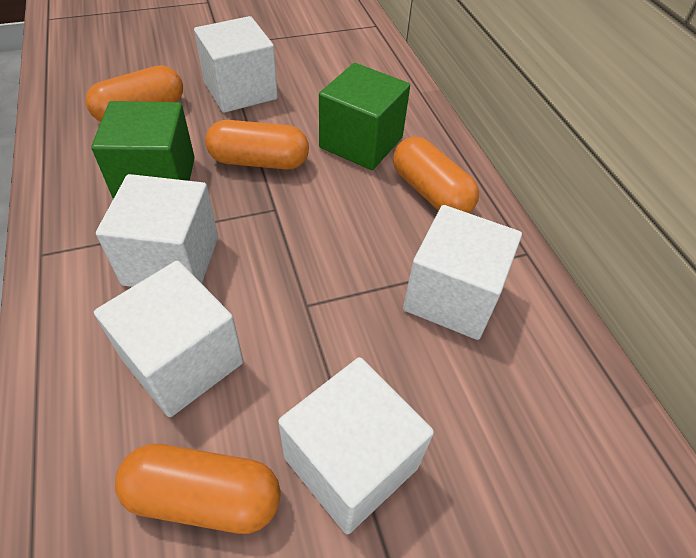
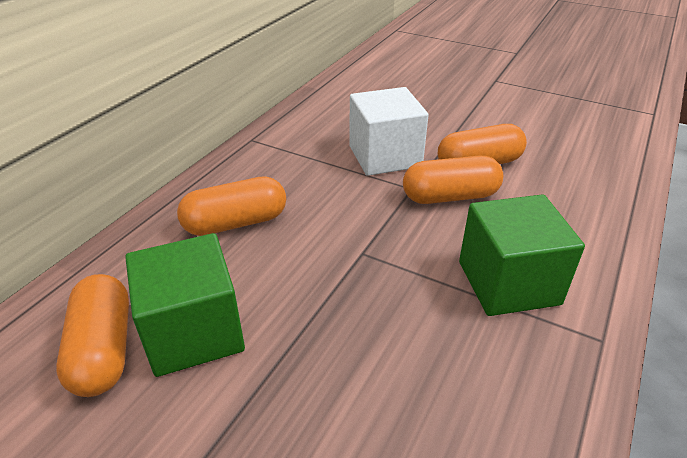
white cube: [94,261,243,417] [96,174,218,287] [194,16,278,113] [278,357,434,534] [403,205,522,340] = 5 -> [349,87,429,176] = 1

